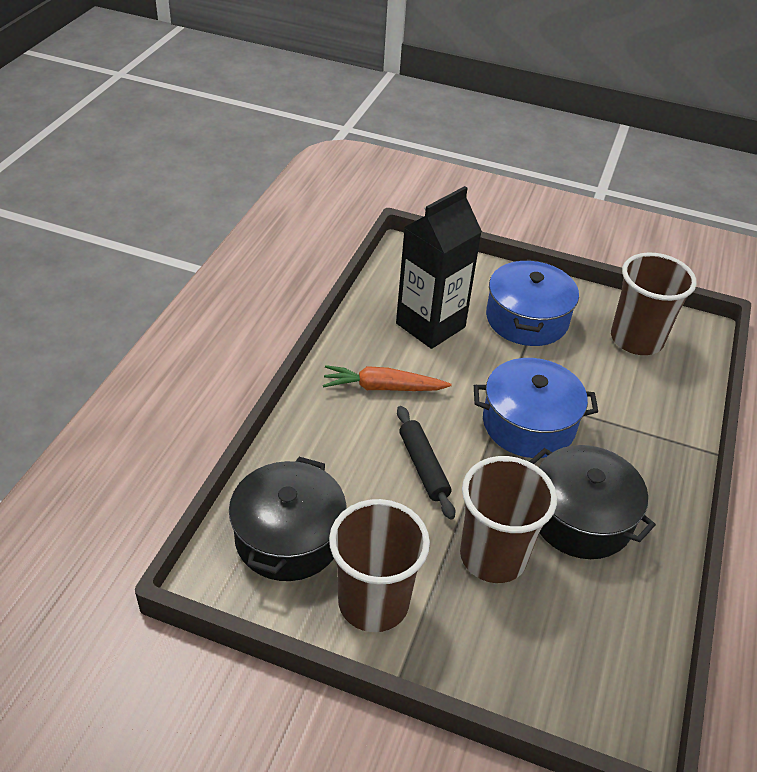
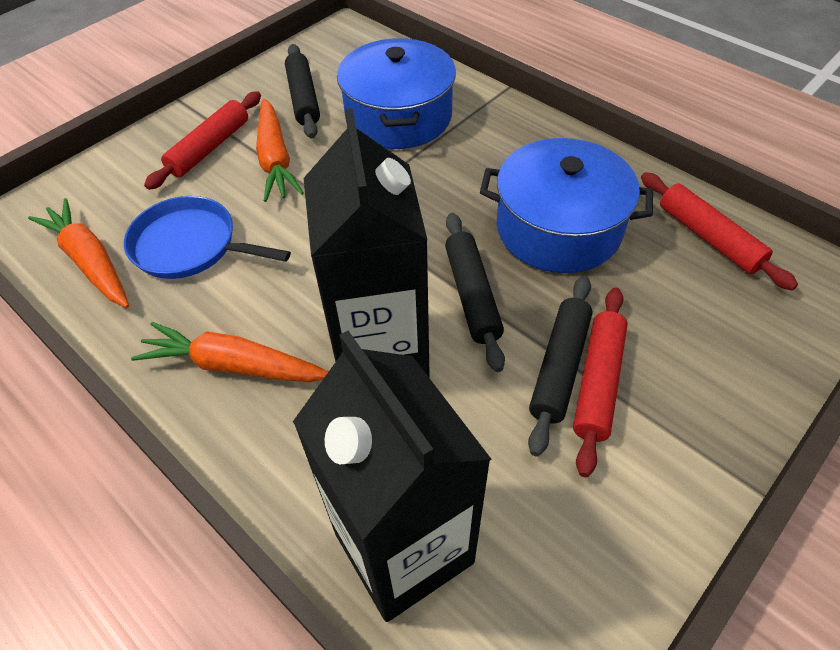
black carton: [396,186,482,349] = 1 -> [293,331,492,622] [304,108,430,378] = 2
black pot: [229,457,346,581] [529,445,656,559] = 2 -> none = 0
black rolling pin: [397,406,455,520] = 1 -> [285,44,320,138] [445,213,505,372] [528,276,593,456] = 3
blue pan: none = 0 -> [124,196,291,279] = 1
brown cup: [329,499,430,632] [460,456,557,583] [611,252,697,355] = 3 -> none = 0
orange carrot: [323,365,452,391] = 1 -> [28,198,129,308] [131,322,329,382] [256,98,304,202] = 3
red rolling pin: none = 0 -> [144,91,261,190] [573,287,628,477] [641,172,798,290] = 3

